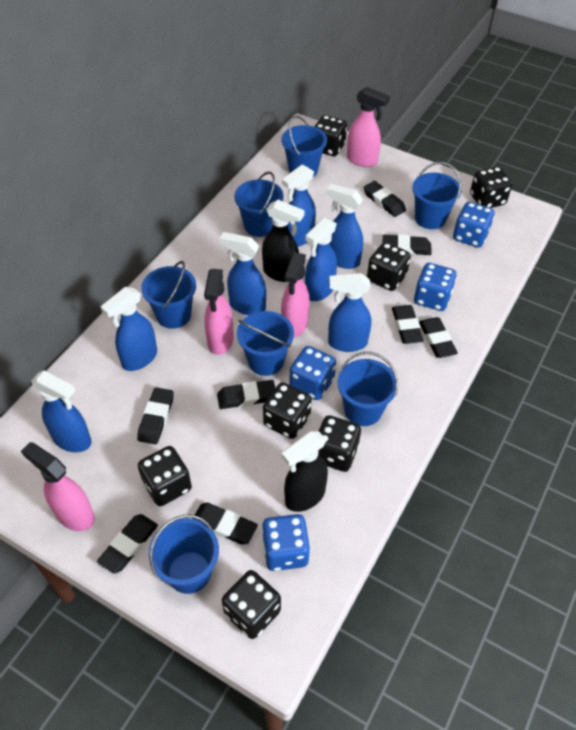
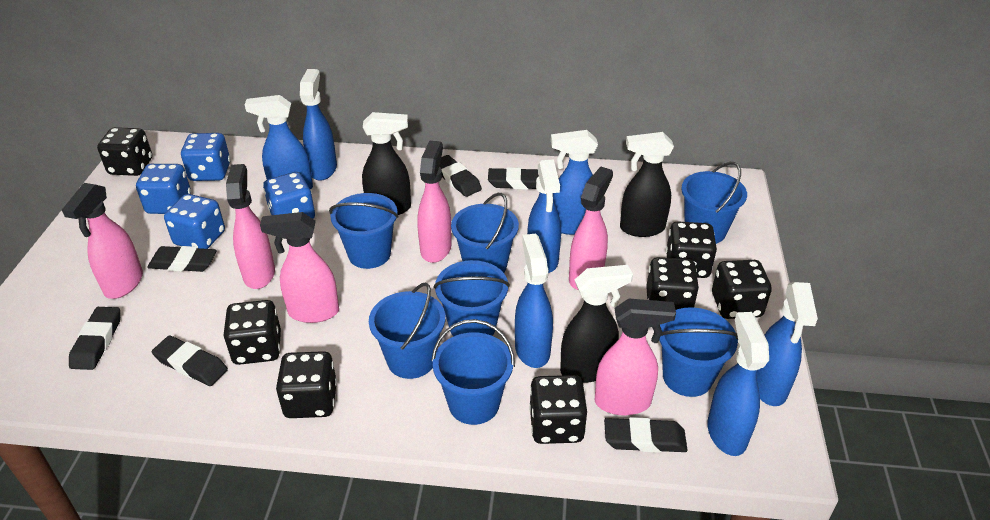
black eraser: [97,514,158,574] [137,387,174,445] [193,503,258,544] [217,380,275,409] [363,181,406,217] [383,234,432,255] [392,305,424,344] [419,317,458,358] = 8 -> [69,307,120,370] [147,246,217,272] [151,335,228,386] [439,155,482,197] [488,167,539,190] [604,417,687,453] = 6
black spray bottle: [262,200,305,282] [282,431,328,512] = 2 -> [362,112,411,215] [560,265,633,383] [620,132,674,237] = 3
pink spray bottle: [21,442,95,531] [204,269,234,355] [281,252,310,338] [347,87,390,167] = 4 -> [62,183,143,299] [226,164,275,289] [260,212,339,323] [417,141,452,263] [569,167,613,290] [594,299,676,416] = 6

